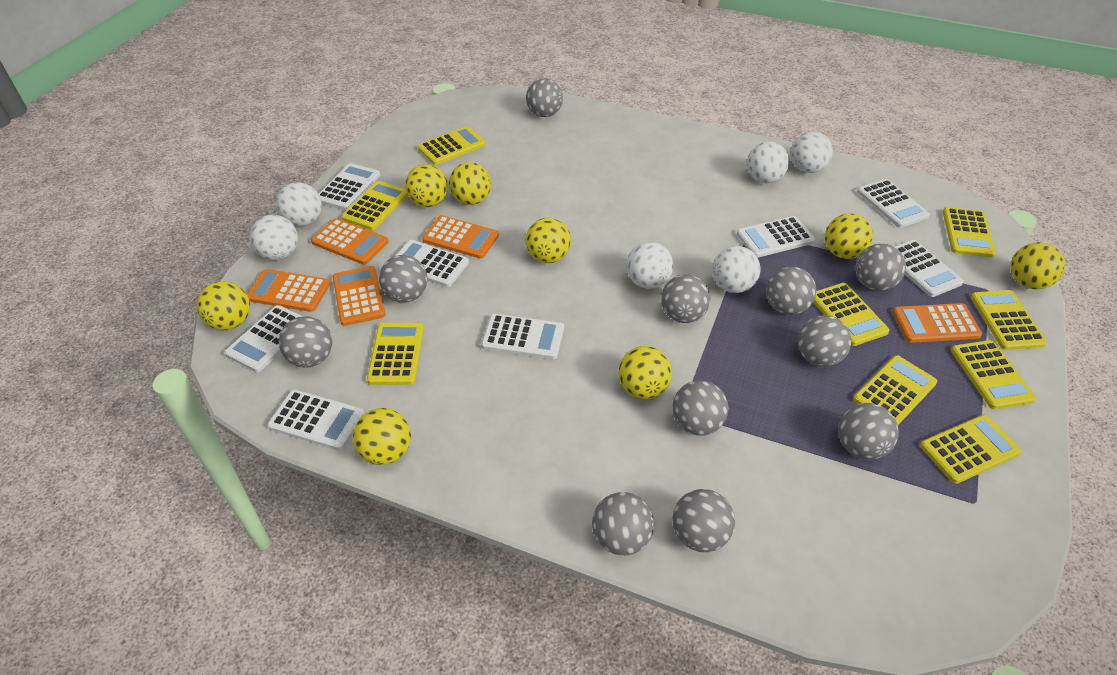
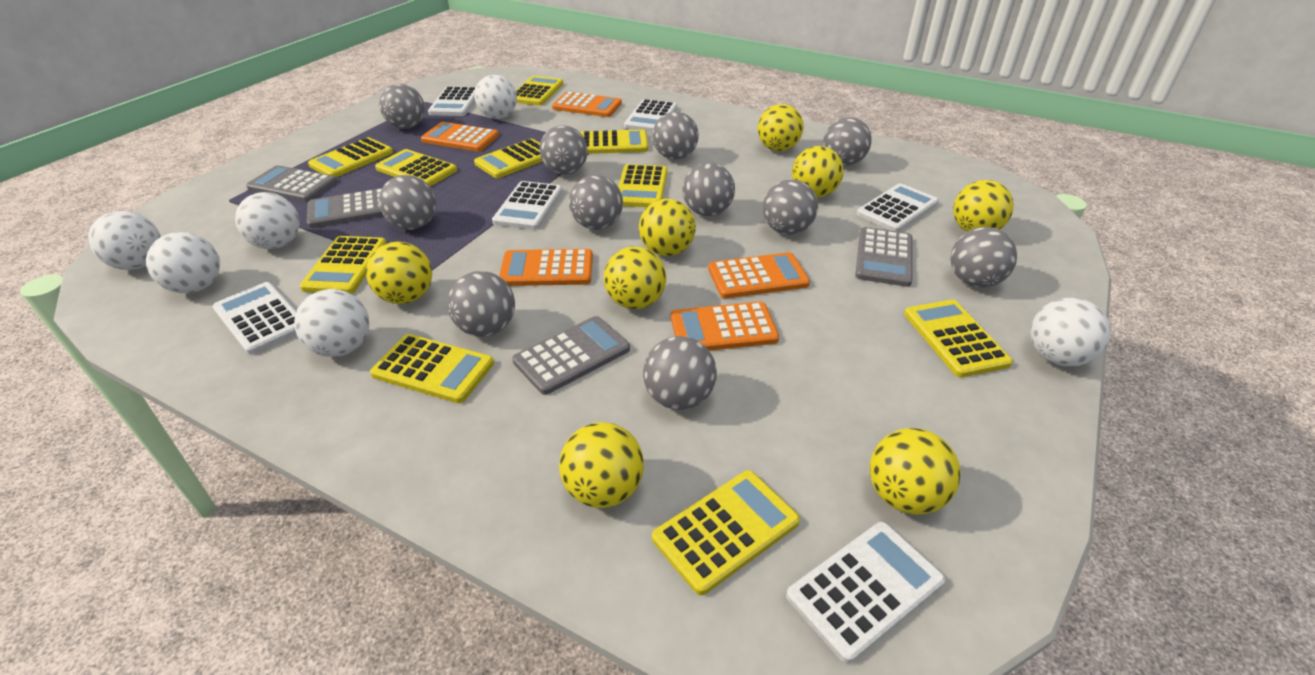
grey calculator: none = 0 -> [246,165,337,202] [307,188,383,228] [512,316,630,395] [855,227,913,287] = 4
white calculator: [224,305,302,372] [268,389,365,450] [319,163,380,210] [395,240,469,287] [481,314,564,359] [737,216,815,258] [857,179,930,228] [894,240,964,297] = 8 -> [212,282,297,355] [428,86,476,116] [492,181,563,230] [624,99,677,132] [786,522,945,664] [856,183,939,232] = 6
yellow calculator: [342,181,408,230] [367,323,424,385] [418,126,486,165] [813,283,890,346] [853,355,937,425] [920,415,1022,484] [943,207,996,257] [951,340,1036,409] [971,290,1047,350] = 9 -> [300,236,387,294] [308,137,393,177] [370,334,494,403] [375,149,457,187] [474,139,543,178] [516,76,563,105] [580,129,648,154] [618,164,667,207] [652,470,800,595] [904,299,1013,377] = 10

